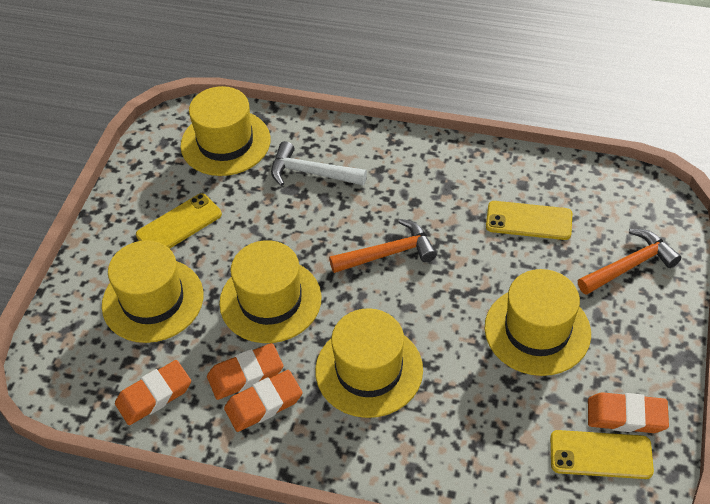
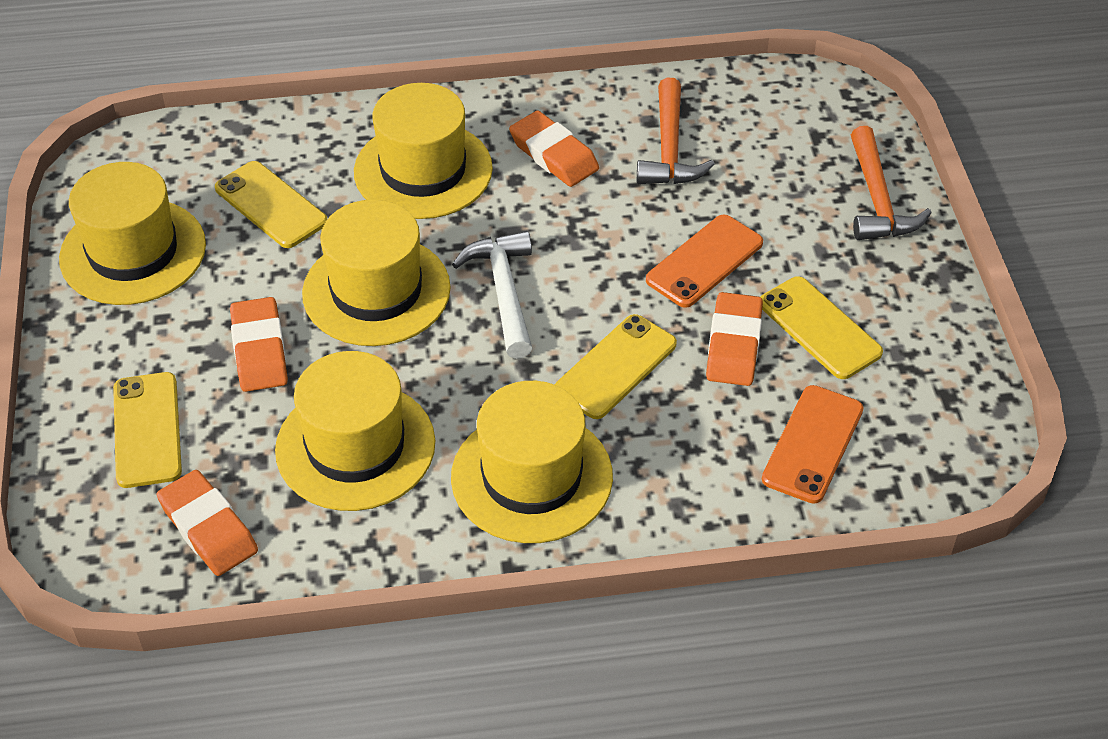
orange phone: none = 0 -> [646,214,763,308] [762,385,864,504] = 2
yellow phone: [136,193,222,249] [486,201,572,240] [550,430,654,479] = 3 -> [113,372,182,488] [215,161,327,248] [555,314,677,419] [760,276,883,379] = 4

